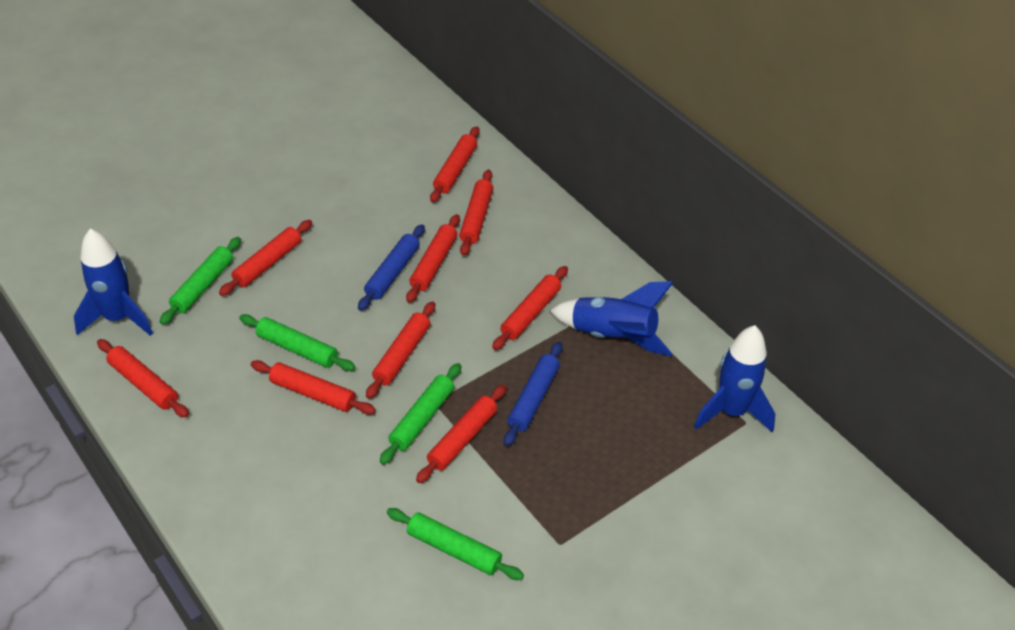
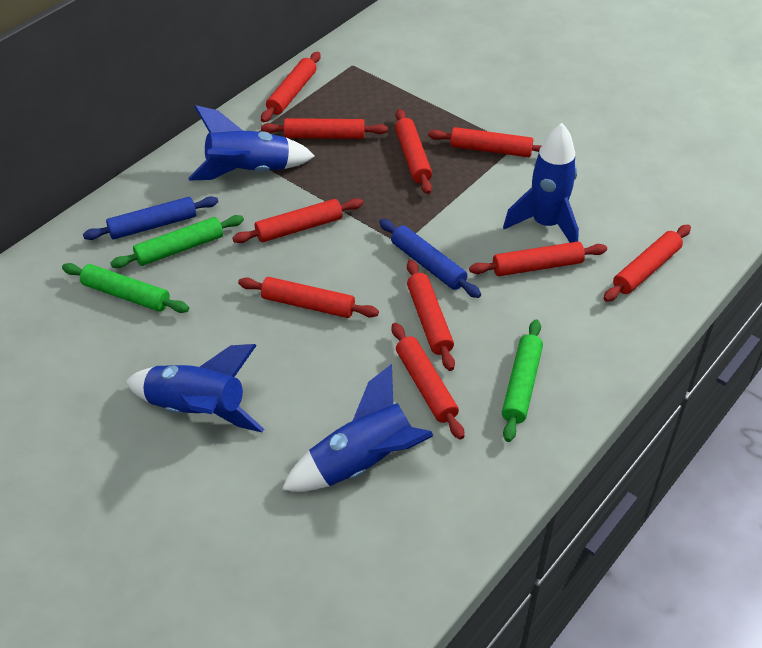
blue rocket: [74,229,153,336] [550,281,674,356] [694,325,776,433] = 3 -> [125,344,264,432] [188,105,315,181] [282,364,433,492] [503,123,579,243] = 4
green rolling pin: [160,237,241,325] [239,314,355,371] [380,363,462,465] [387,508,524,580] = 4 -> [62,263,189,313] [111,215,244,268] [502,319,543,442] = 3
red rolling pin: [97,339,189,418] [219,220,312,296] [251,360,376,414] [366,301,435,399] [406,214,460,303] [416,385,506,483] [430,126,480,203] [459,170,493,256] [492,266,568,350] = 9 -> [232,198,363,243] [238,277,379,318] [261,52,321,122] [261,118,388,139] [392,323,464,440] [395,109,432,194] [407,260,455,371] [428,127,542,157] [469,242,607,276] [603,225,691,302] = 10

